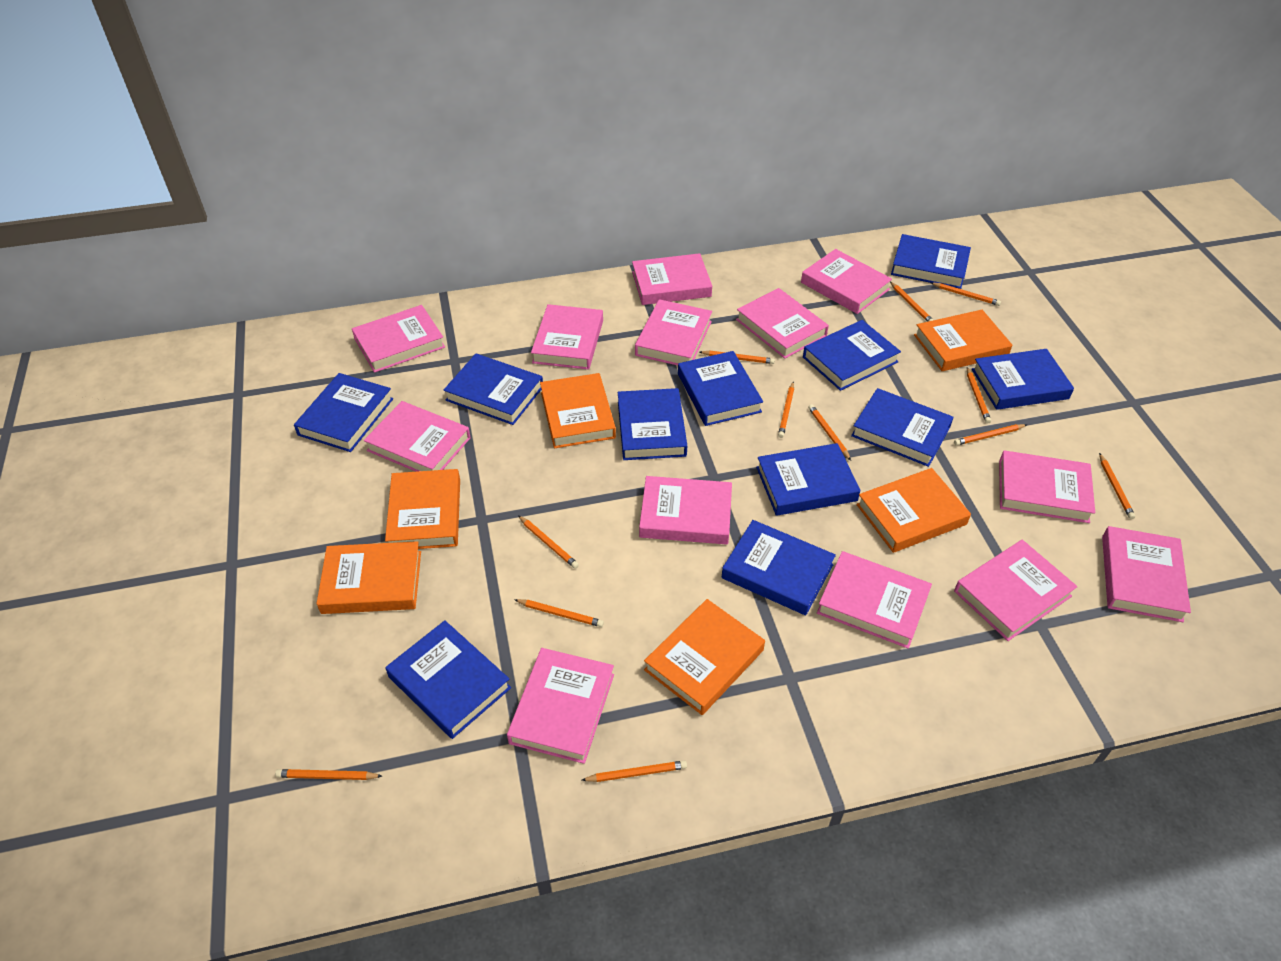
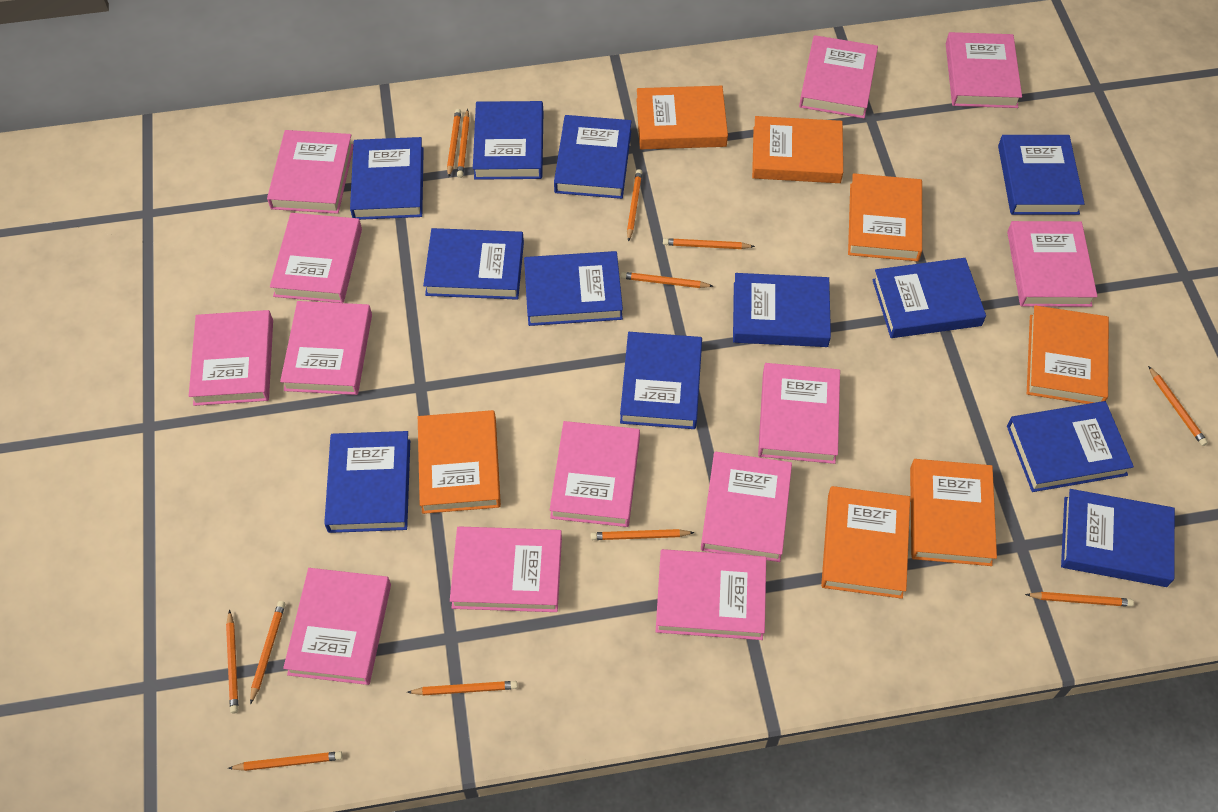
blue book: [294,373,393,452] [385,620,511,739] [444,354,543,425] [618,388,687,460] [678,351,763,426] [721,520,836,615] [756,443,861,516] [803,320,901,391] [851,388,954,467] [891,234,971,289] [972,349,1074,410] = 11 -> [324,431,410,533] [350,137,424,220] [423,228,524,300] [473,101,543,180] [524,251,623,326] [554,115,632,199] [620,332,702,429] [733,273,831,347] [872,258,986,338] [998,135,1085,215] [1007,401,1134,492] [1061,489,1175,587] = 12
orange book: [316,541,421,614] [385,469,460,549] [540,373,616,448] [644,599,765,715] [856,468,971,553] [914,310,1012,371] = 6 -> [418,410,501,514] [636,86,728,149] [752,116,843,183] [821,486,910,599] [848,173,922,261] [910,459,997,566] [1027,305,1109,404] = 7

